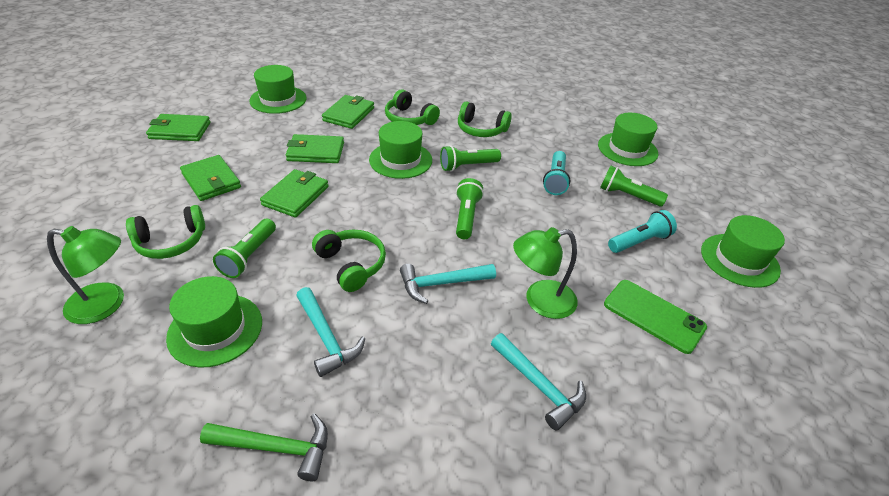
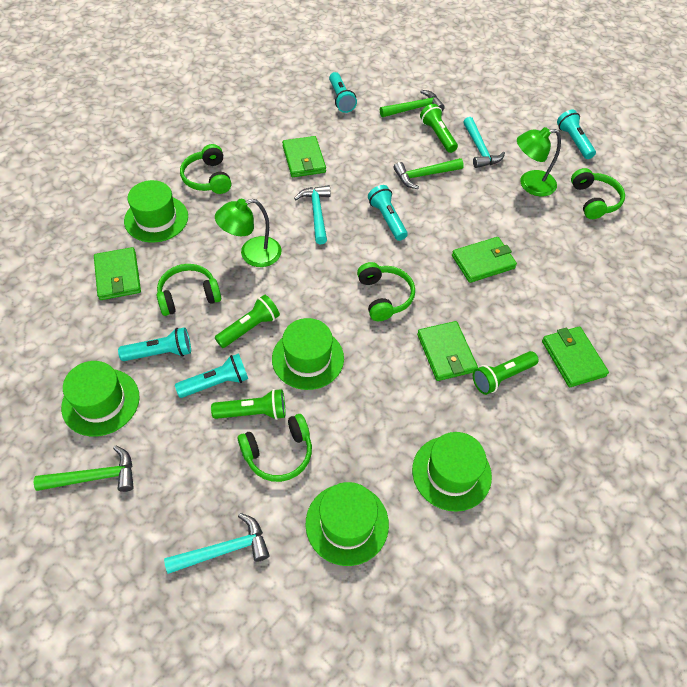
green hammer: [200,414,328,481] = 1 -> [34,445,134,492] [380,90,445,117] [393,158,464,189] = 3
green headphones: [126,205,205,259] [312,230,386,292] [385,89,440,125] [458,101,512,137] = 4 -> [156,264,221,316] [180,144,231,194] [238,414,312,482] [357,262,415,321] [571,168,625,219] = 5
green phone: [604,280,707,354] = 1 -> none = 0
turquoise flashlight: [543,151,571,195] [608,210,677,253] = 2 -> [118,327,191,361] [175,353,248,398] [329,72,357,113] [368,185,408,241] [557,110,596,159] = 5

